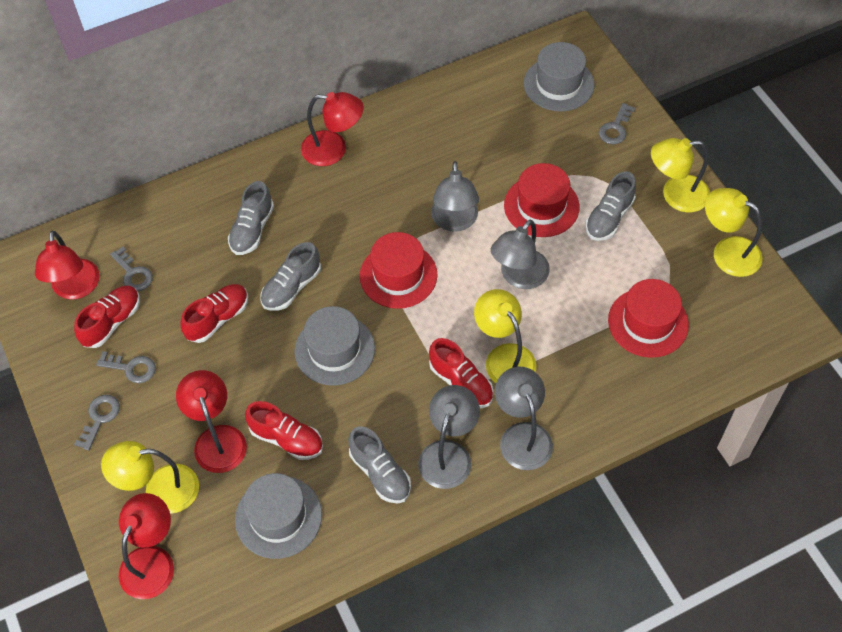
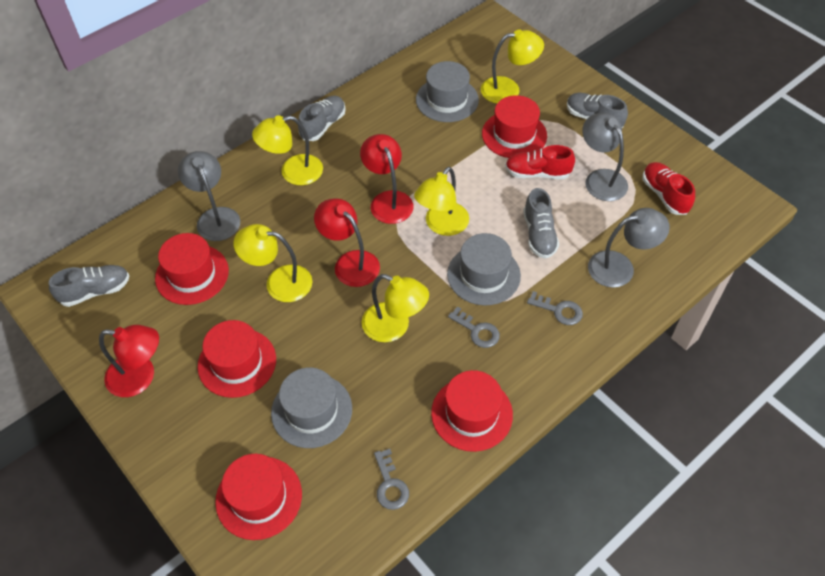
grey key: [74,395,120,451] [96,351,156,383] [110,246,153,291] [599,103,635,144] = 4 -> [374,449,409,510] [448,306,500,348] [527,291,583,325] = 3
grey lamp: [418,385,480,489] [431,161,479,232] [491,220,550,289] [495,367,553,470] = 4 -> [178,151,240,241] [582,113,628,201] [588,208,670,288] = 3
red hat: [360,232,437,309] [504,163,580,237] [608,279,689,358] = 3 -> [155,233,229,305] [198,320,276,398] [215,454,302,540] [431,370,513,452] [482,95,547,158] = 5
red lamp: [35,231,100,299] [119,493,174,599] [176,370,247,473] [301,92,364,166] = 4 -> [99,325,159,397] [314,198,380,287] [360,134,413,224] = 3
red shoe: [74,286,140,348] [181,284,248,343] [245,401,323,460] [429,338,494,408] = 4 -> [505,145,575,179] [643,162,695,215] = 2
yellow lamp: [101,441,199,513] [474,289,536,383] [651,138,710,212] [705,188,762,277] = 4 -> [233,224,312,302] [252,115,323,185] [362,274,429,342] [414,167,469,236] [481,29,544,103] = 5

